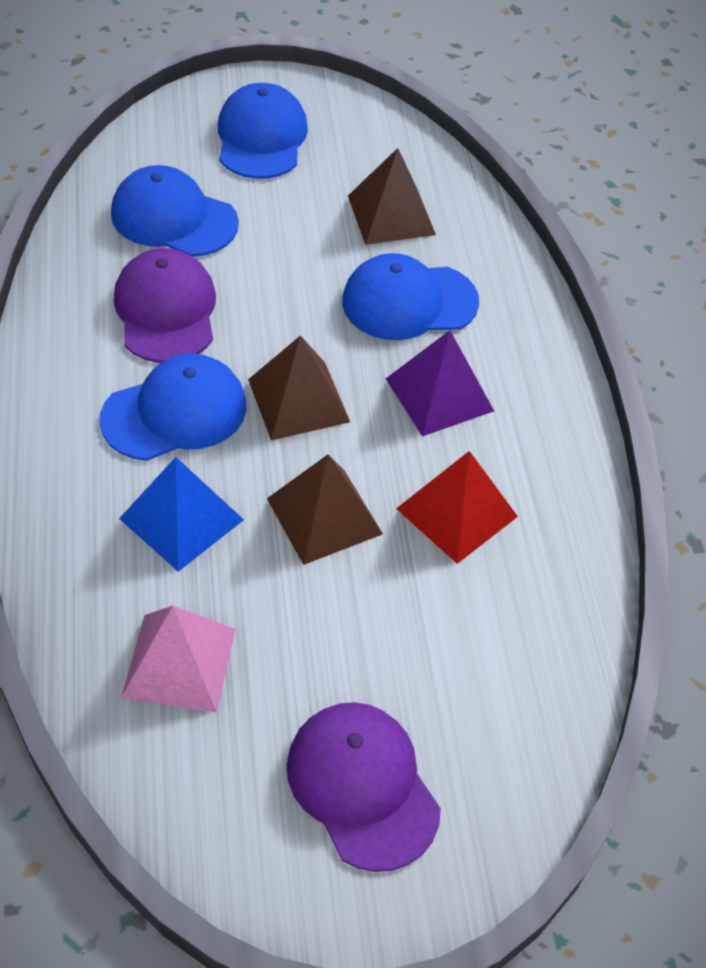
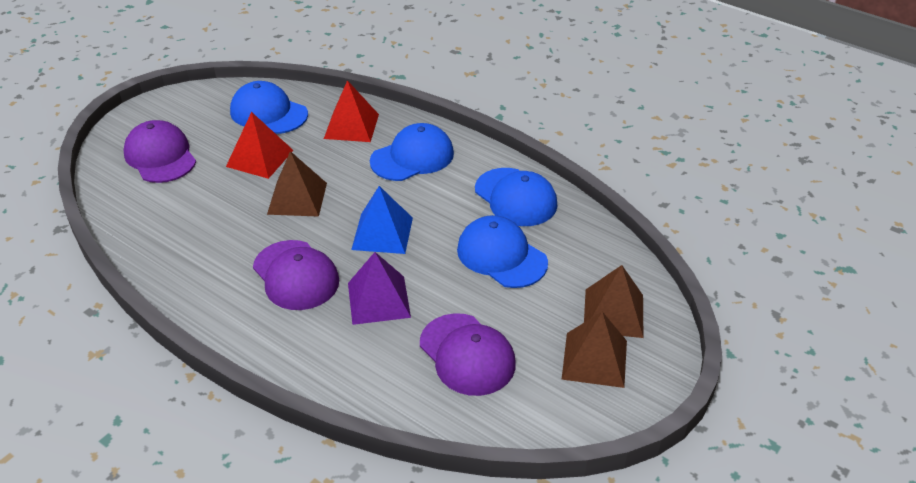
pink pyramid: [121,606,236,713] = 1 -> none = 0
purple cap: [114,248,216,363] [287,702,441,872] = 2 -> [123,120,196,183] [253,240,339,310] [420,313,516,396] = 3
red pyramid: [396,451,518,564] = 1 -> [226,112,294,179] [324,80,379,142] = 2

